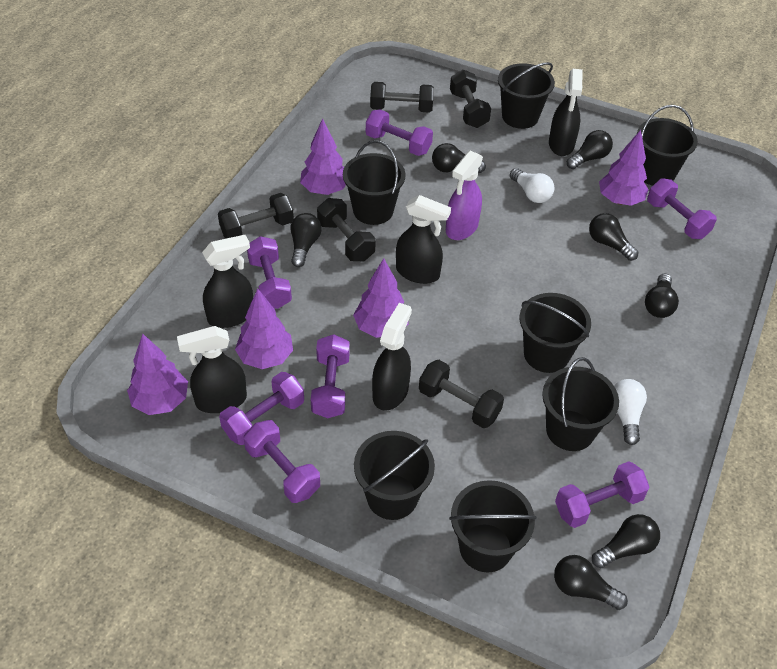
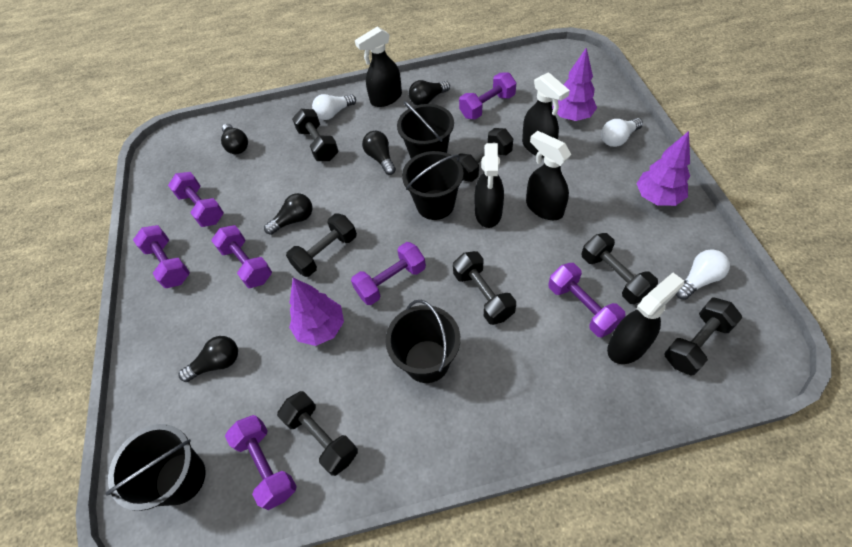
black bucket: [343,140,406,225] [354,431,435,520] [449,480,537,572] [498,62,555,129] [519,293,591,373] [542,357,619,451] [637,105,698,186] = 7 -> [106,424,206,511] [385,300,460,383] [397,101,454,158] [402,151,464,220] = 4
black dumbbell: [218,193,294,239] [317,198,376,261] [370,82,434,113] [419,360,504,428] [450,70,491,128] = 5 -> [277,391,358,476] [286,213,357,277] [292,109,338,161] [453,251,516,325] [455,128,513,182] [582,233,658,304] [664,298,742,375] = 7
black light bulb: [291,213,322,267] [432,143,486,173] [554,555,628,610] [567,130,613,169] [589,213,638,261] [592,514,660,568] [645,273,679,318] = 7 -> [179,336,238,382] [221,124,248,154] [264,193,312,235] [362,131,396,175] [409,80,450,105] = 5
purple spray bottle: [446,151,483,240] = 1 -> none = 0
purple tree: [127,334,188,415] [235,289,293,369] [300,118,346,195] [353,258,409,338] [599,130,649,206] = 5 -> [289,278,344,346] [552,47,597,121] [636,131,690,206] = 3
white light bulb: [510,168,554,203] [614,379,647,445] = 2 -> [312,94,356,120] [601,118,643,147] [676,249,730,300] = 3

